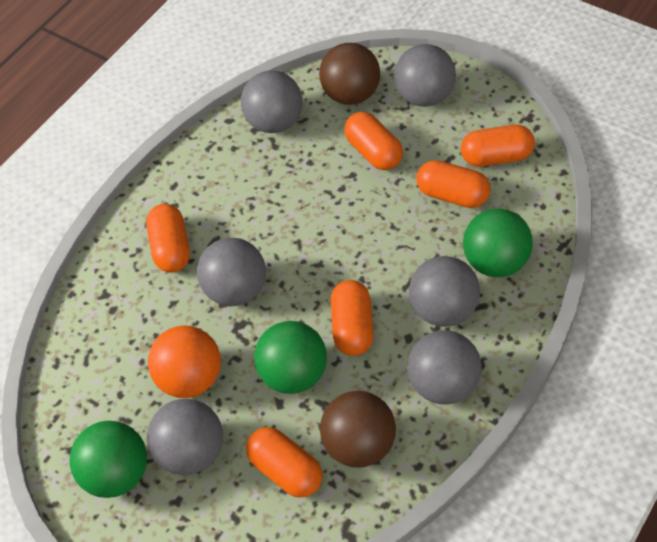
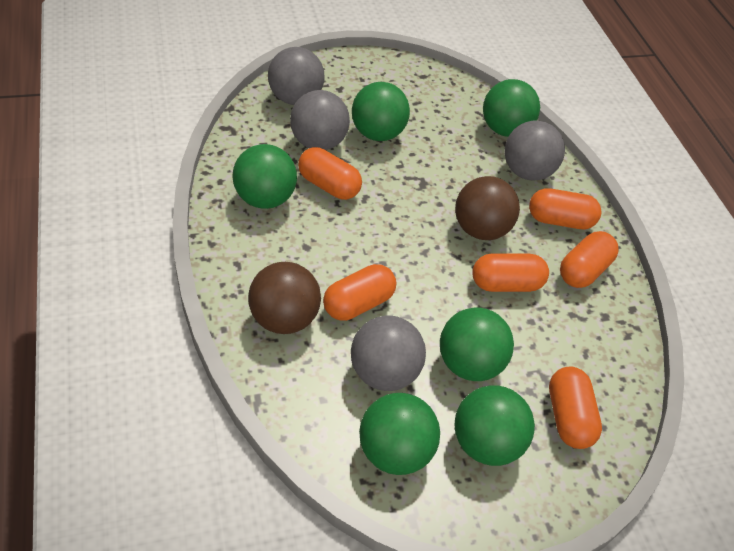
green ball: [70,421,147,498] [254,321,327,394] [463,209,533,277] = 3 -> [233,144,297,209] [352,82,410,141] [359,393,440,475] [440,307,514,381] [454,386,535,466] [483,79,540,137] = 6
grey ball: [147,399,223,475] [197,238,266,306] [241,71,303,133] [394,44,456,107] [407,330,482,405] [409,256,480,327] = 6 -> [268,47,324,105] [290,90,350,150] [351,316,426,391] [504,120,565,181] = 4
orange ball: [148,325,221,398] = 1 -> none = 0

